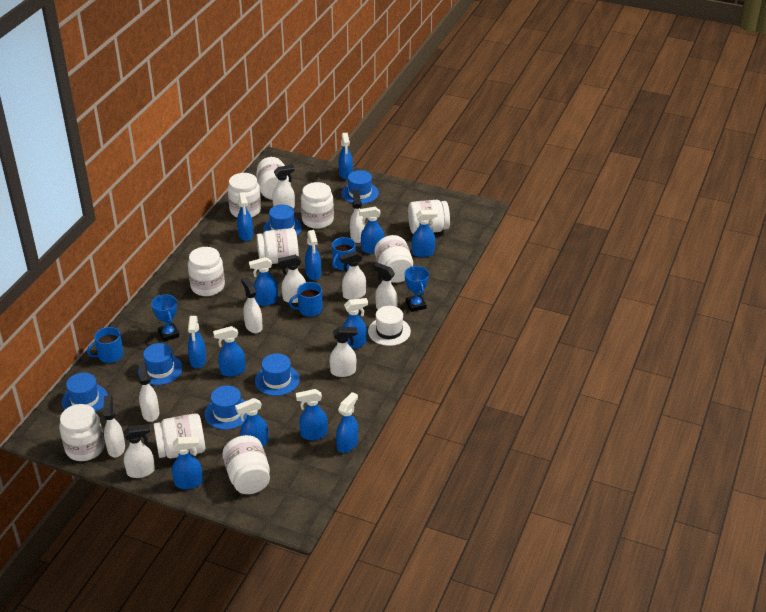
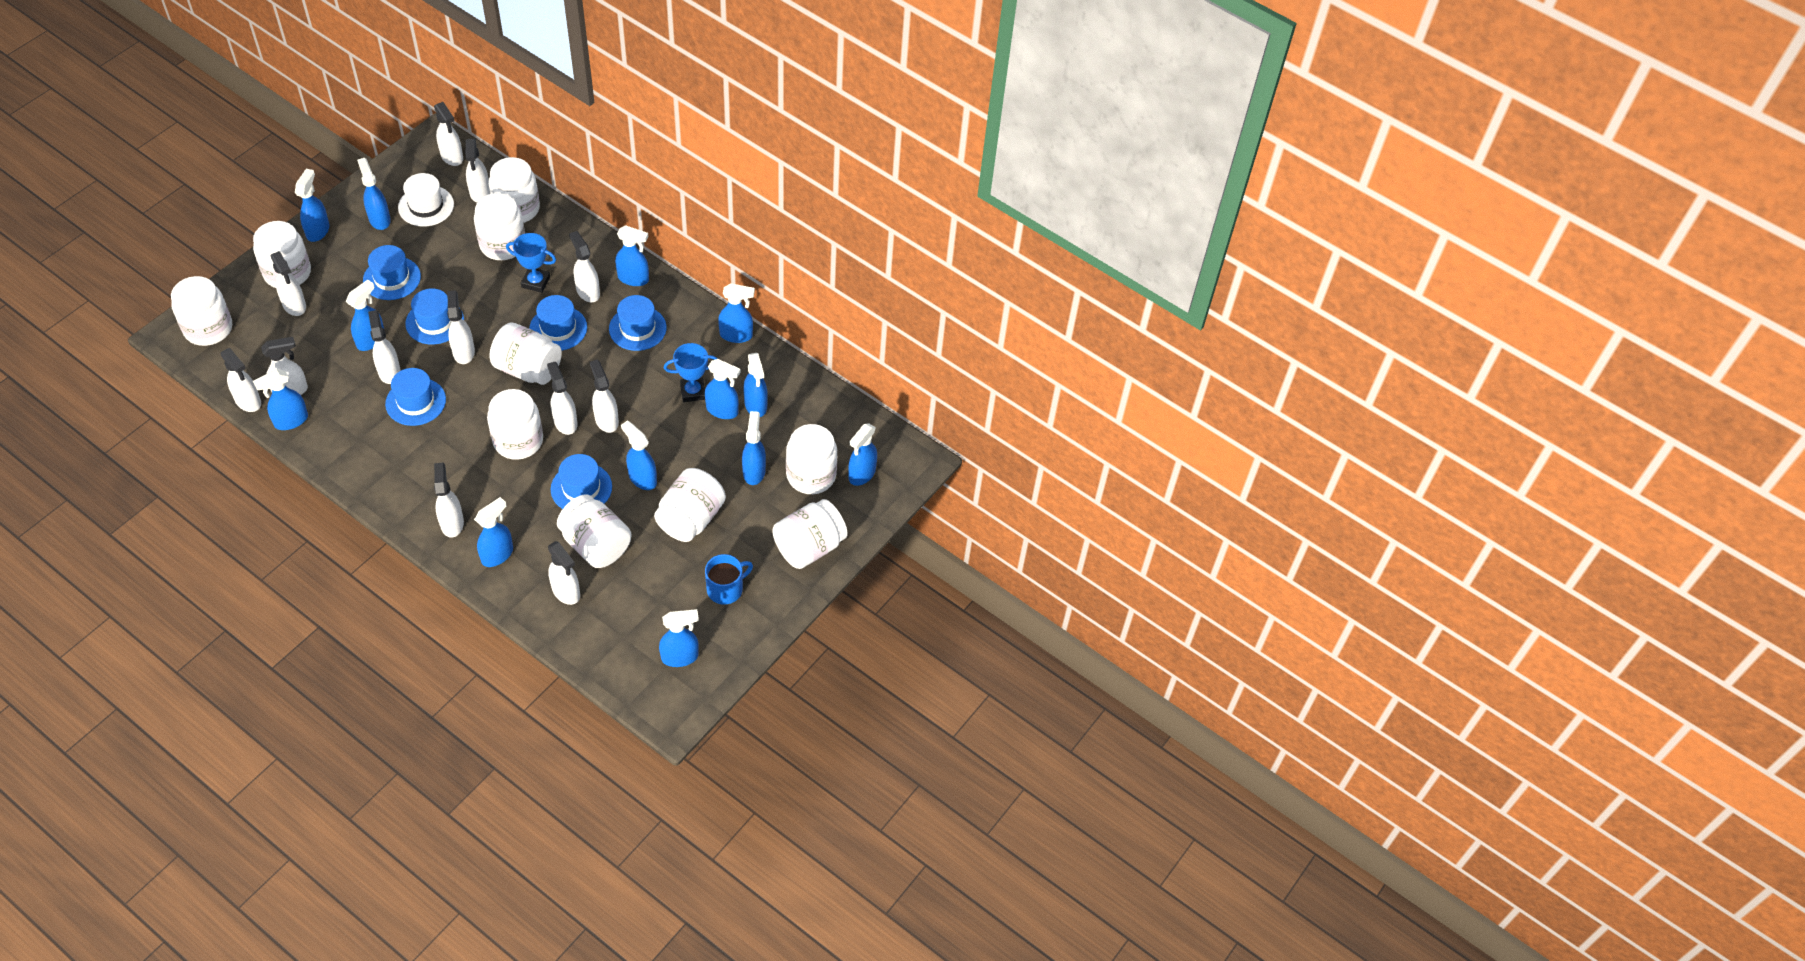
blue mug: [87,327,124,363] [289,282,323,317] [332,237,356,270] = 3 -> [705,554,753,605] = 1
white spray bottle: [103,395,125,457] [123,424,155,478] [138,361,159,422] [241,277,263,333] [272,165,295,208] [278,255,306,303] [329,327,357,377] [340,251,366,300] [350,190,365,243] [373,263,398,309] = 10 -> [221,348,261,412] [261,337,308,395] [271,251,306,316] [368,310,401,384] [434,102,463,166] [434,463,464,538] [447,290,475,364] [465,139,490,202] [547,362,578,435] [548,541,580,605] [569,231,600,302] [590,360,619,433] = 12

